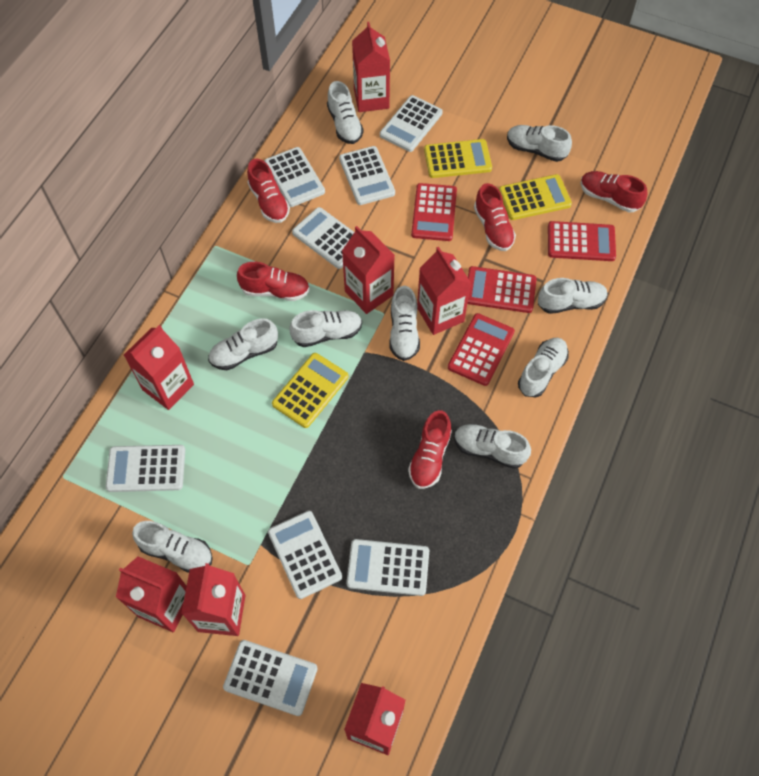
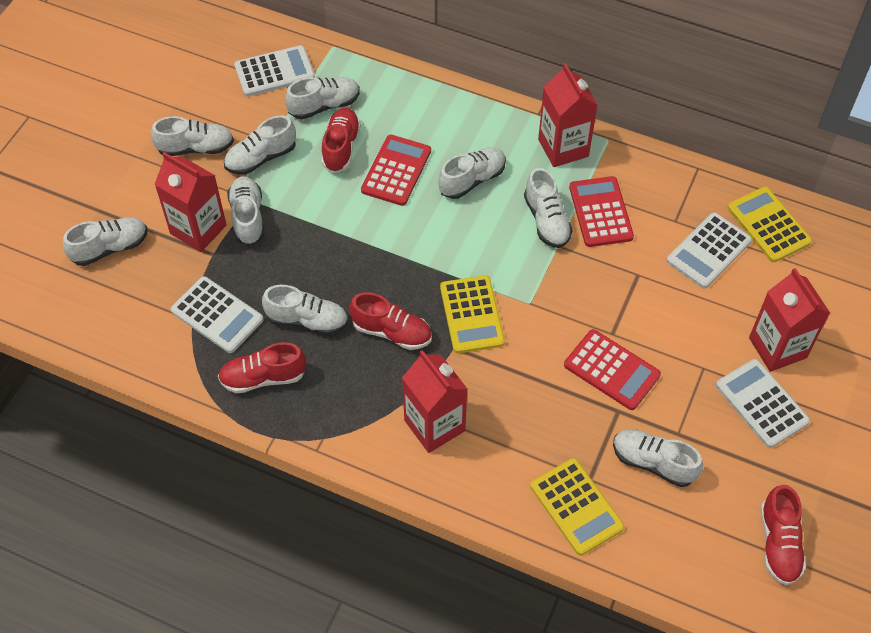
red calculator: [411,183,457,241] [448,313,515,386] [467,266,537,313] [548,221,616,261] = 4 -> [361,135,431,206] [564,329,661,410] [569,176,634,247] = 3
red carton: [116,556,187,632] [124,325,194,410] [181,563,246,636] [342,226,395,314] [344,683,406,755] [352,22,390,112] [417,247,471,335] = 7 -> [154,152,227,252] [402,350,467,453] [538,63,597,167] [749,268,830,372] = 4
red shoe: [237,262,310,301] [247,158,290,223] [408,410,452,489] [474,183,516,251] [580,171,647,213] = 5 -> [218,342,306,393] [322,108,361,173] [349,292,432,350] [760,485,806,585] = 4
white calculator: [106,445,185,492] [223,640,318,716] [264,147,325,207] [268,511,342,599] [292,207,354,269] [339,146,395,205] [346,539,429,596] [380,95,443,152] = 8 -> [171,276,264,353] [234,45,315,97] [666,212,752,289] [716,359,810,448] = 4

